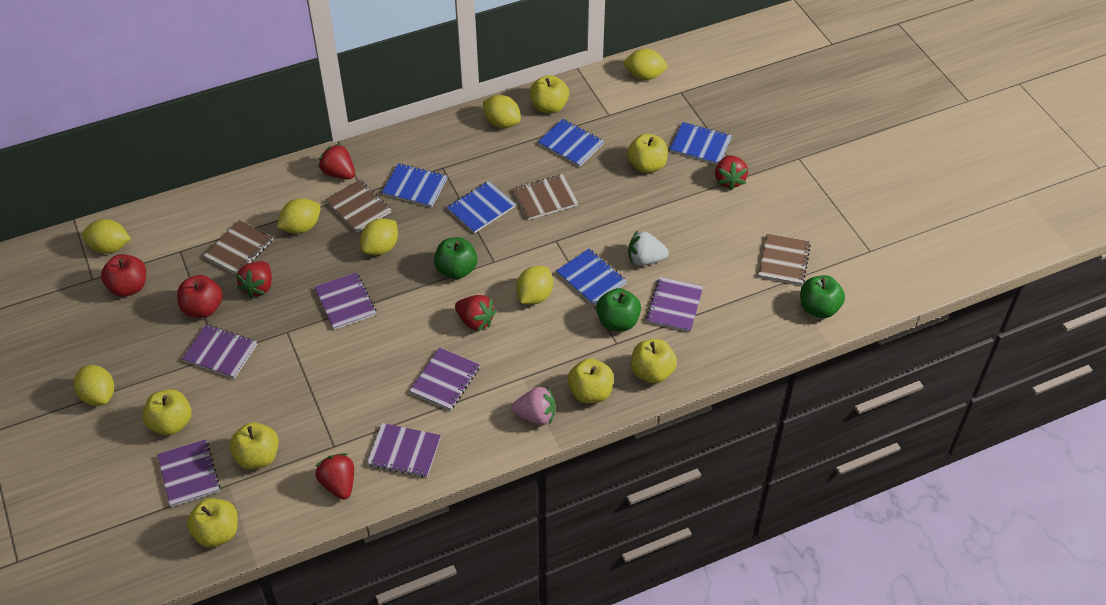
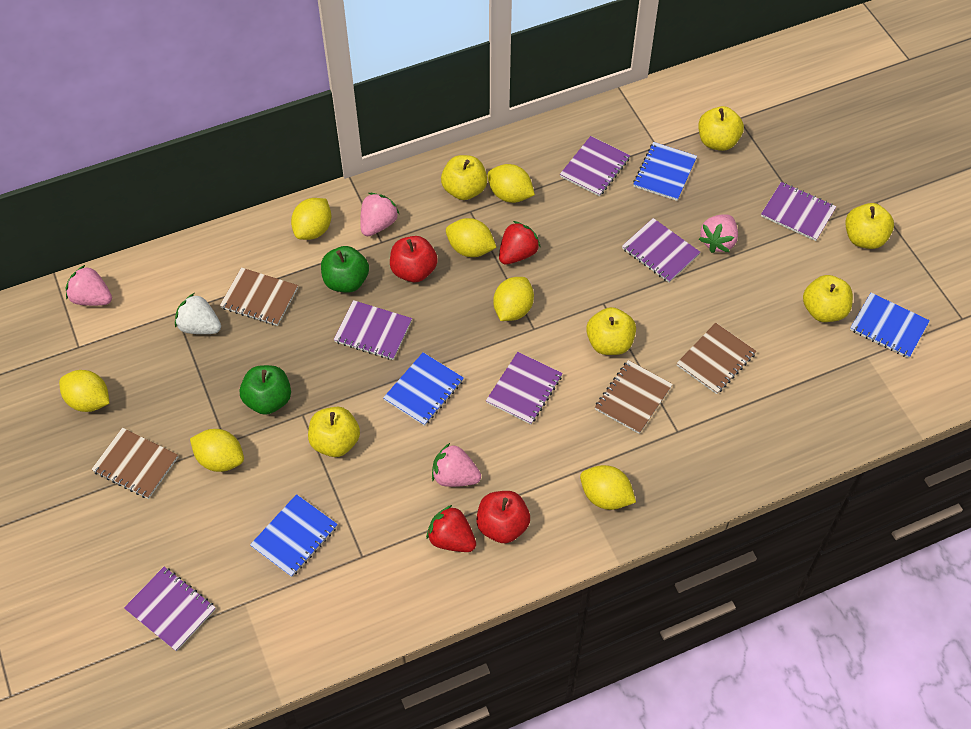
blue notebook: [382,163,448,207] [447,181,516,233] [538,119,604,167] [556,249,627,306] [670,122,732,165] = 5 -> [250,494,338,577] [383,353,464,426] [633,142,697,201] [850,293,930,358] = 4
green apple: [434,237,478,279] [596,288,641,331] [800,275,845,318] = 3 -> [240,365,291,415] [321,246,369,293] = 2
pink strawberry: [511,386,555,425] = 1 -> [65,265,112,306] [360,193,399,236] [432,443,481,487] [699,214,738,253] = 4
red strawberry: [236,261,272,298] [315,453,354,500] [318,144,355,179] [455,295,496,332] [715,155,748,190] = 5 -> [426,505,476,552] [499,221,541,265] = 2
yellow apple: [143,389,192,435] [187,498,238,547] [230,422,279,469] [530,75,569,113] [567,358,614,403] [627,133,668,173] [631,339,677,383] = 7 -> [308,407,360,457] [441,155,487,200] [586,307,636,355] [698,106,744,151] [803,275,853,322] [845,203,894,249] = 6

